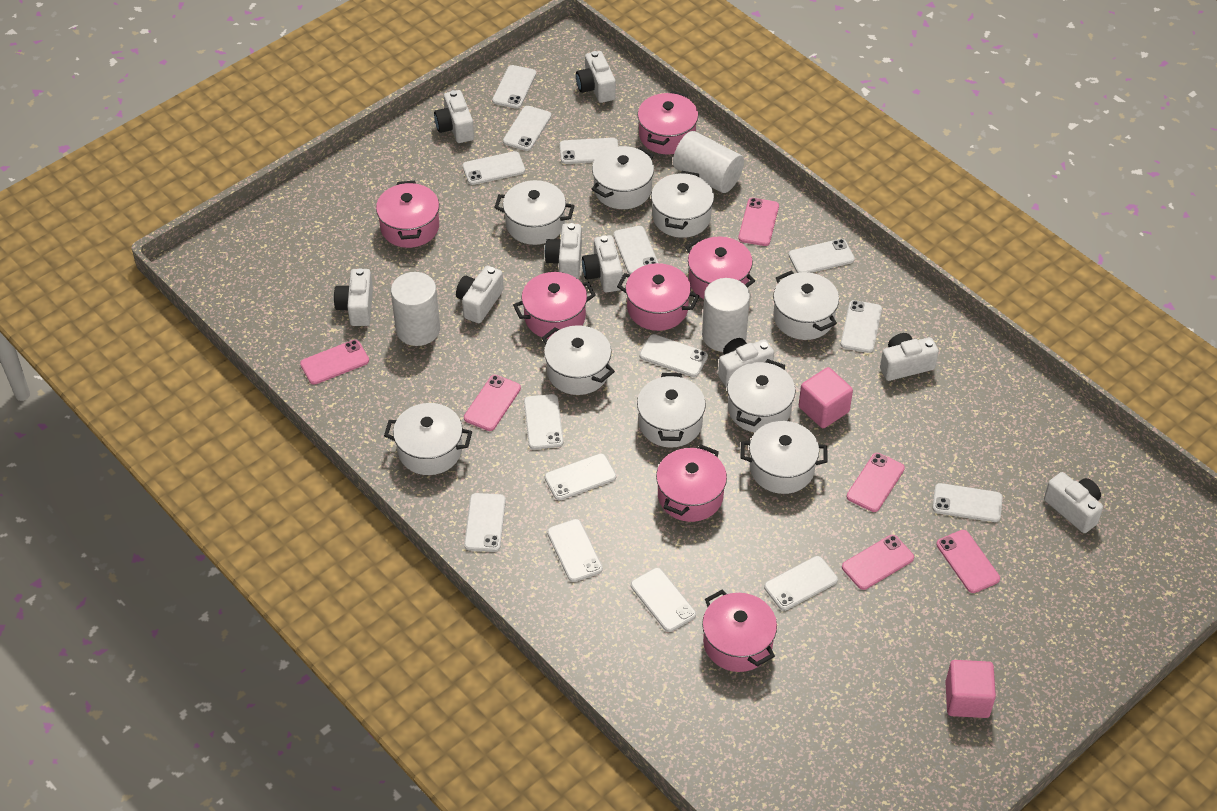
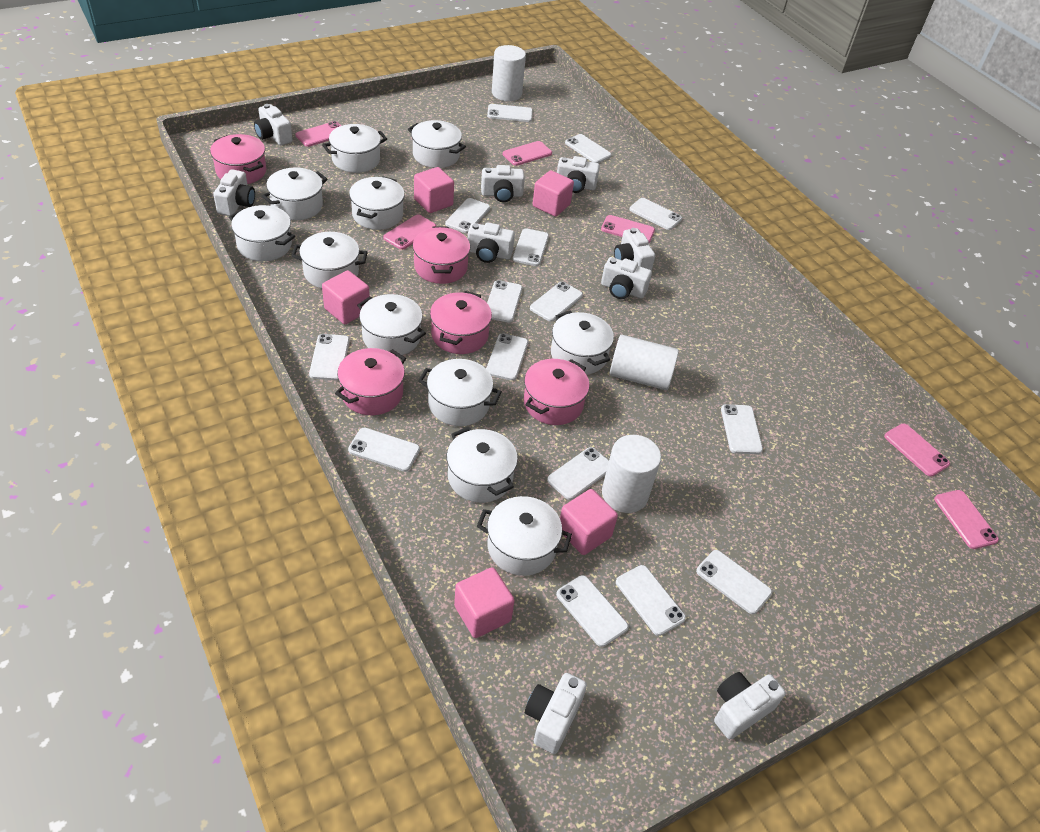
pink cube: [799,367,853,428] [945,660,996,718] = 2 -> [322,270,370,324] [414,167,454,213] [454,567,515,638] [533,170,574,217] [560,489,618,555] = 5
pink pot: [376,181,439,248] [513,272,596,339] [617,263,699,331] [638,91,698,154] [656,445,727,522] [685,237,755,299] [702,590,777,672] = 7 -> [210,134,266,184] [335,348,406,415] [412,226,470,284] [430,291,492,354] [524,359,590,425] = 5
white pot: [384,403,472,475] [494,180,575,245] [542,325,615,395] [592,146,654,209] [637,373,706,448] [651,171,714,238] [727,359,796,433] [740,421,828,494] [773,271,839,340] = 9 -> [229,205,295,261] [262,168,328,220] [292,232,368,288] [322,124,387,173] [349,176,405,230] [357,294,426,355] [408,120,466,168] [418,359,502,426] [447,426,518,503] [477,496,572,576] [551,311,614,375] = 11

